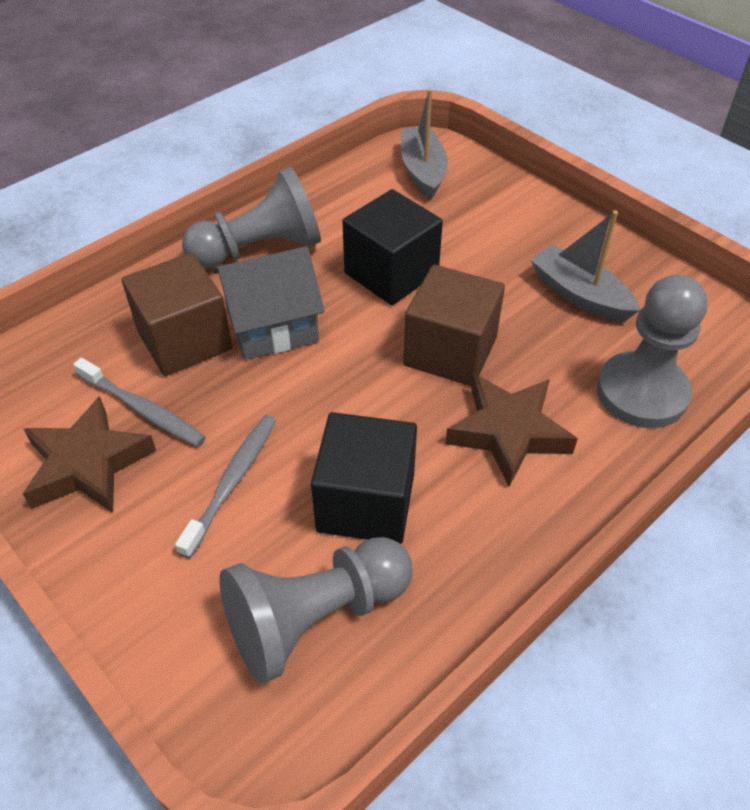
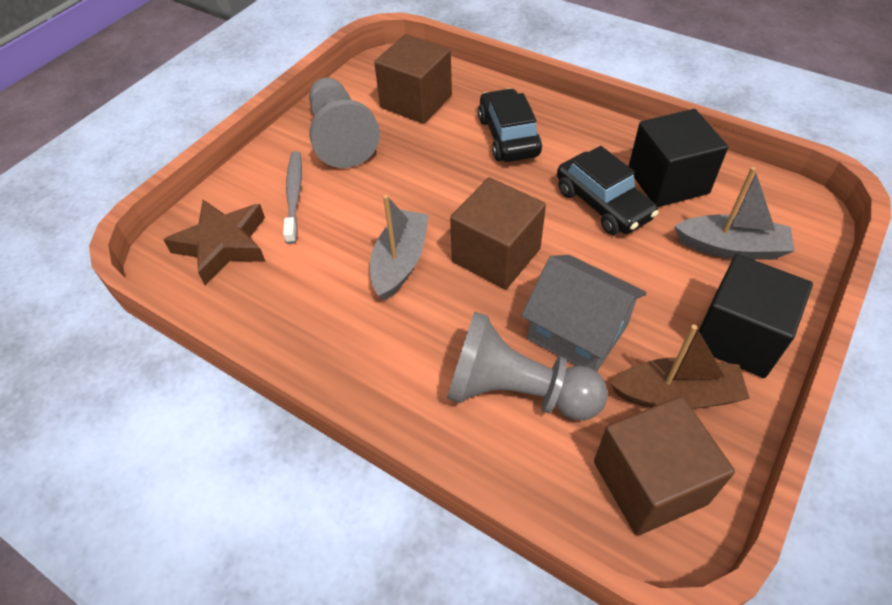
black car: none = 0 -> [478,88,542,162] [557,146,659,235] = 2
brown boat: none = 0 -> [610,325,750,409] = 1
brown cube: [122,253,232,376] [403,264,505,386] = 2 -> [374,34,452,124] [450,177,546,289] [594,396,735,536] = 3
brown star: [23,396,156,513] [445,374,578,487] = 2 -> [163,200,266,285] = 1
grey pawn: [182,167,321,269] [219,537,412,684] [597,275,707,428] = 3 -> [309,78,380,168] [447,312,608,420] = 2
grey toothbrush: [73,358,206,447] [175,415,276,559] = 2 -> [283,151,302,244] = 1

